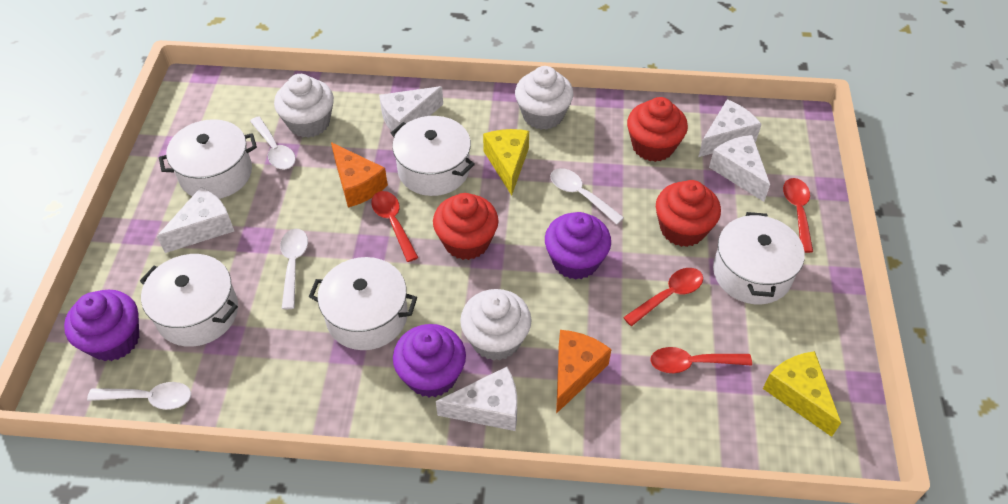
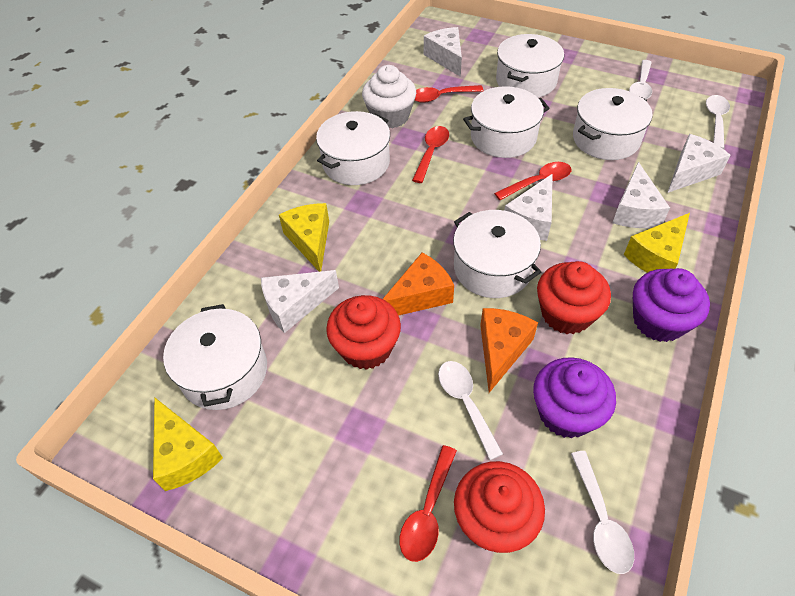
purple cupcake: [64,290,139,361] [393,324,466,397] [545,212,611,280] = 3 -> [533,357,616,438] [633,268,710,342] = 2
white cupcake: [274,74,334,138] [460,289,531,361] [515,66,574,130] = 3 -> [362,65,416,128] = 1
white pot: [140,254,238,347] [159,119,257,199] [309,257,417,350] [391,116,475,196] [713,212,805,304] = 5 -> [163,304,267,410] [316,111,390,185] [453,210,541,298] [463,86,550,158] [496,34,564,98] [573,88,652,160] = 6
yellow cheese: [483,129,529,196] [763,351,841,437] = 2 -> [153,397,223,491] [279,203,329,272] [624,213,690,273] = 3

